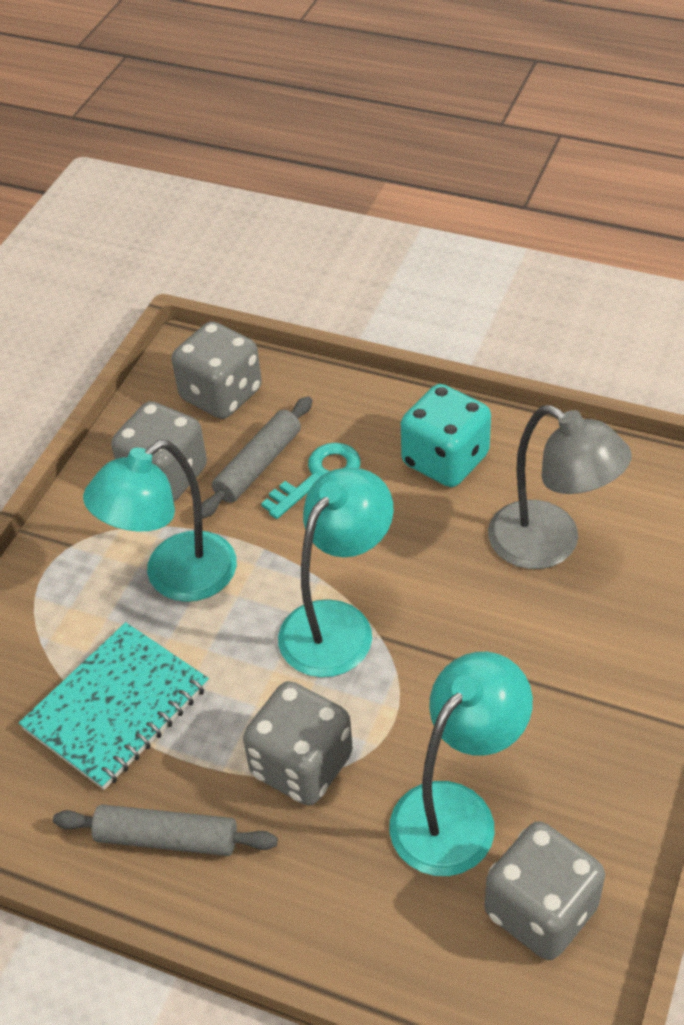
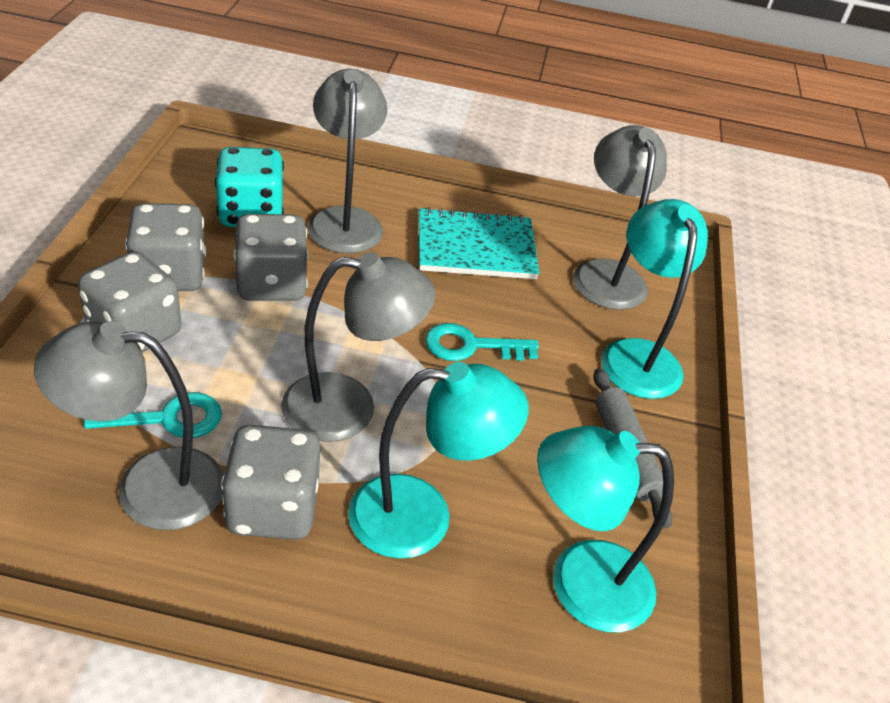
grey lamp: [488,405,632,569] = 1 -> [34,321,224,530] [281,252,435,442] [308,69,387,254] [573,125,667,310] = 4
grey rolling pin: [53,804,278,856] [201,396,312,519] = 2 -> [593,368,672,528] = 1
turquoise key: [261,443,360,519] = 1 -> [84,392,222,438] [425,323,539,361] = 2

